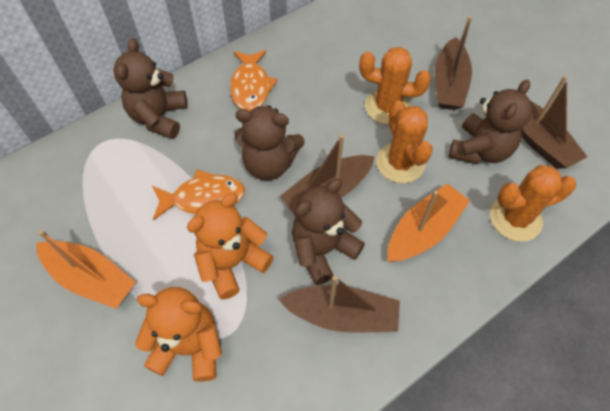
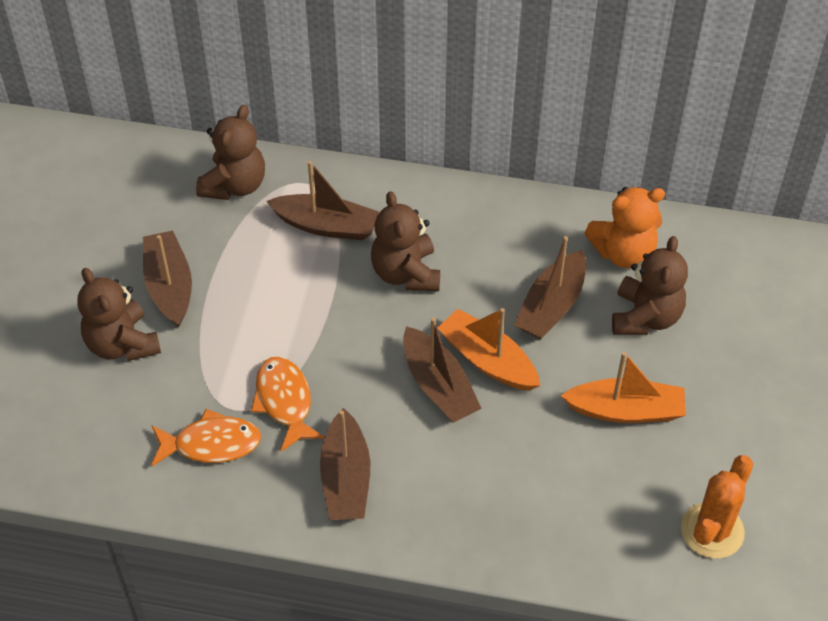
brown boat: [278,276,400,333] [280,135,375,217] [435,16,472,110] [521,76,587,169] = 4 -> [143,231,192,327] [266,161,379,240] [320,408,370,520] [403,317,482,423] [514,236,586,339] = 5
orange cactus: [359,47,431,125] [376,101,433,183] [490,165,576,242] = 3 -> [681,455,753,559] = 1
orange teddy bear: [135,287,222,382] [187,193,274,300] = 2 -> [585,187,665,268] = 1

